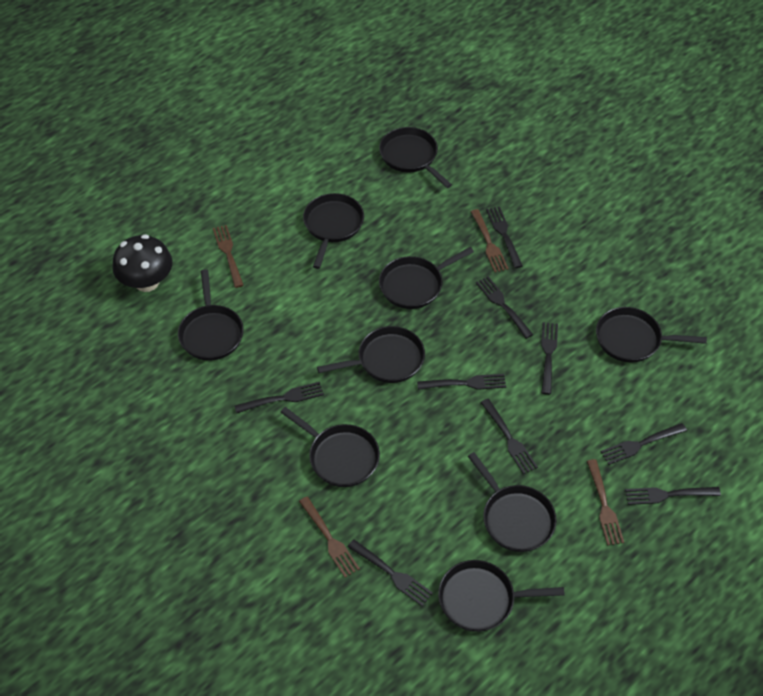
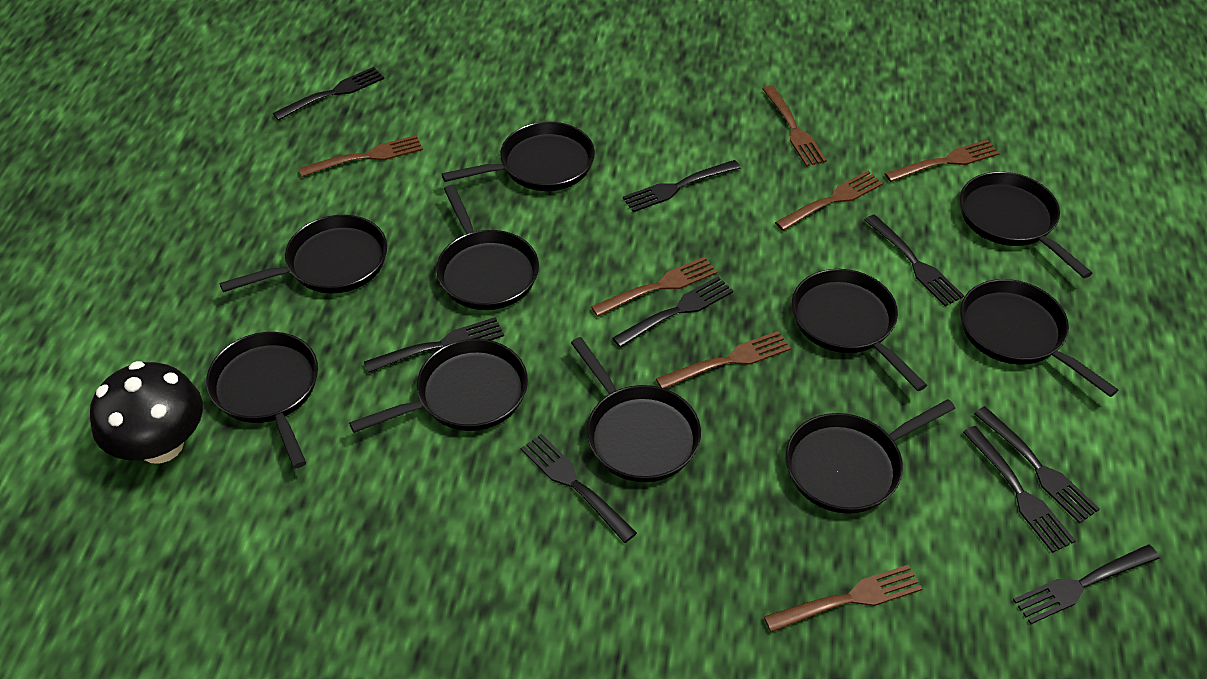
black pan: [178,269,244,361] [281,407,380,487] [303,193,364,269] [317,326,425,383] [379,127,452,188] [379,247,474,309] [438,560,565,632] [468,452,557,552] [596,307,707,363] = 9 -> [206,332,318,469] [219,215,387,293] [349,339,528,433] [436,185,539,310] [442,122,595,191] [571,337,701,482] [786,399,955,514] [792,269,927,391] [960,172,1093,278] [960,279,1118,397] = 10
brown fork: [213,225,243,288] [299,497,360,578] [471,209,509,272] [587,459,624,546] = 4 -> [299,135,423,177] [591,257,717,317] [656,331,791,389] [762,85,827,166] [764,564,922,632] [775,171,883,231] [884,140,1000,182] = 7

